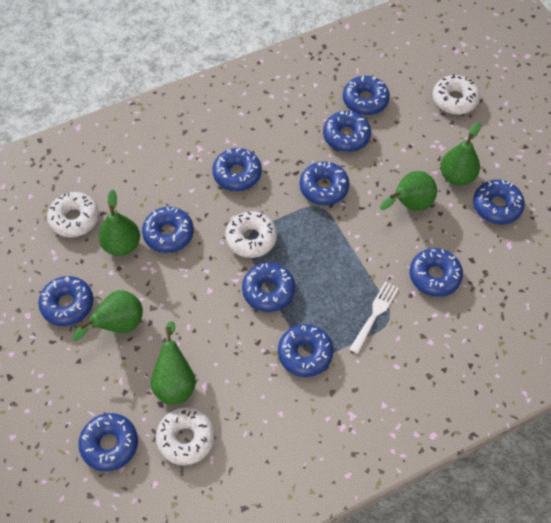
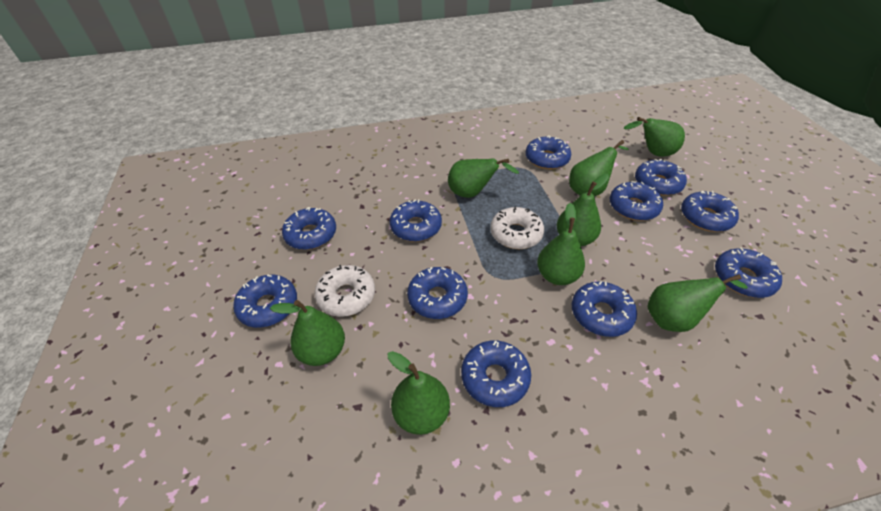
green pear: [72,290,143,341] [99,189,140,256] [151,321,196,405] [380,171,437,211] [440,122,481,186] = 5 -> [270,300,345,366] [388,351,450,435] [448,158,519,198] [537,203,585,285] [557,174,609,246] [569,140,629,197] [624,117,685,157] [647,274,748,332] = 8
white donut: [47,192,99,237] [156,407,215,465] [225,211,277,258] [433,74,480,115] = 4 -> [314,265,375,317] [490,206,544,249] = 2
white fork: [349,282,399,354] = 1 -> none = 0

